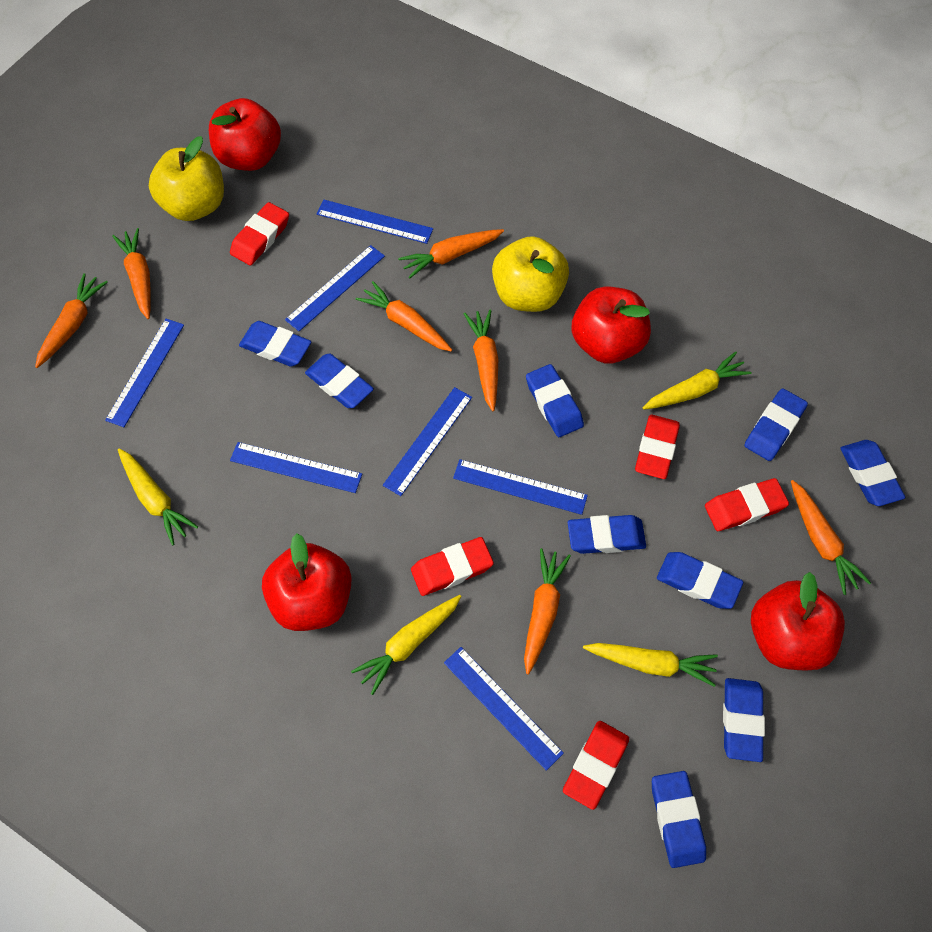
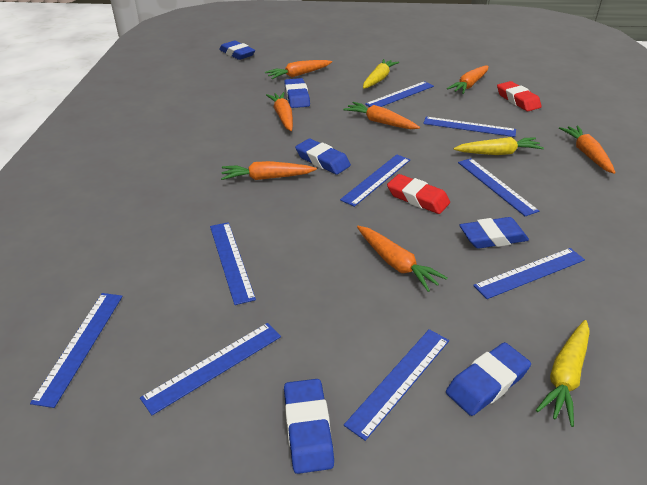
blue eraser: [239,321,311,367] [305,354,374,408] [526,364,584,437] [568,515,646,554] [652,771,706,868] [657,552,743,609] [723,678,765,762] [744,388,808,461] [840,440,905,506] = 9 -> [219,41,255,60] [284,78,310,108] [284,379,334,474] [295,139,351,175] [446,342,531,416] [459,217,529,249] = 6
blue ruler: [105,319,184,427] [230,442,362,493] [285,245,385,331] [317,199,433,244] [383,387,472,496] [444,647,564,771] [453,459,588,515] = 7 -> [30,293,123,408] [140,323,281,415] [210,222,256,305] [340,154,410,207] [344,329,449,441] [365,81,434,107] [423,117,516,137] [458,158,539,216] [473,248,585,299] = 9
red apple: [209,98,281,171] [262,534,352,631] [572,286,651,363] [751,572,845,671] = 4 -> none = 0
red eraser: [230,202,289,265] [411,537,494,596] [563,721,629,810] [635,415,680,479] [705,478,789,531] = 5 -> [387,174,450,214] [497,81,542,111] = 2
yellow apple: [149,136,224,221] [492,236,569,312] = 2 -> none = 0
yellow carrot: [118,448,198,546] [351,595,462,695] [583,643,718,687] [643,352,752,410] = 4 -> [363,59,399,89] [453,137,544,155] [536,320,590,427] = 3

